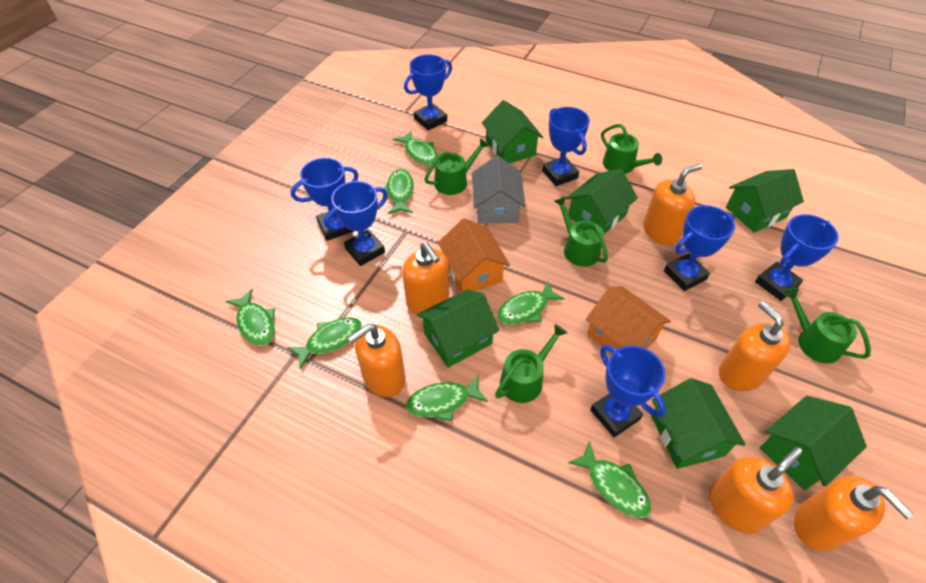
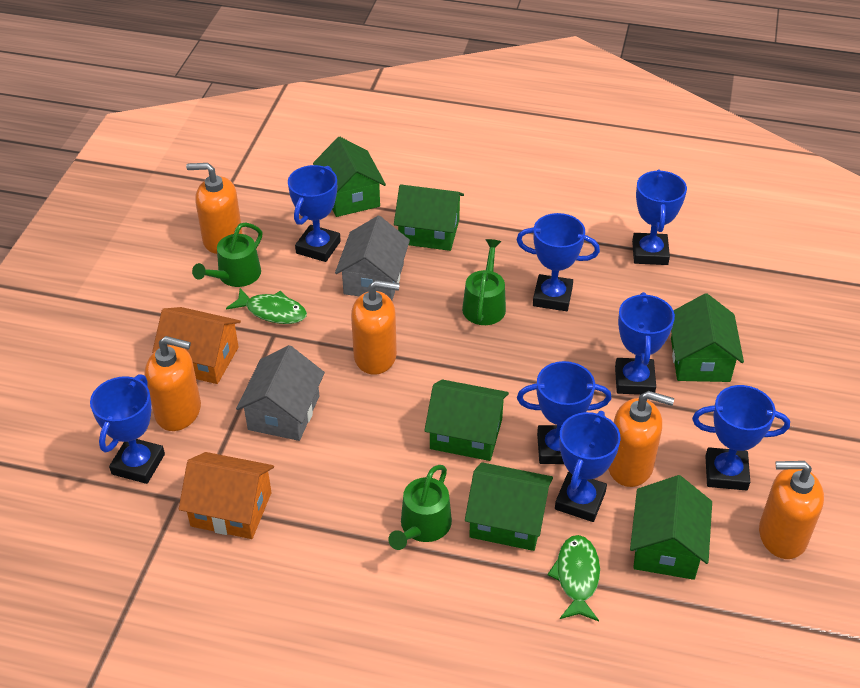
blue trophy: [291,158,359,241] [324,181,388,266] [404,54,452,130] [542,107,590,186] [590,345,666,437] [664,205,735,291] [755,214,839,301] = 7 -> [90,374,165,484] [288,165,341,262] [517,213,600,311] [517,361,611,464] [555,411,621,522] [615,292,675,395] [632,170,687,265] [692,385,790,491] = 8
green fish: [226,289,275,346] [287,317,362,369] [384,169,414,214] [393,131,438,166] [406,375,488,421] [497,281,565,325] [568,441,651,518] = 7 -> [226,288,307,324] [547,535,600,621] = 2
green watering can: [424,138,489,195] [495,324,567,403] [554,196,608,267] [601,124,662,174] [783,287,871,364] = 5 -> [192,222,262,287] [388,465,452,550] [462,239,506,325] = 3
grey house: [472,156,526,224] = 1 -> [236,345,325,441] [335,216,410,300] = 2
orange soap dispenser: [348,324,406,397] [402,242,449,314] [643,164,702,245] [709,447,802,534] [719,301,791,391] [794,476,914,551] = 6 -> [145,336,201,431] [186,163,242,254] [351,280,400,375] [608,391,674,487] [759,461,824,559] = 5

